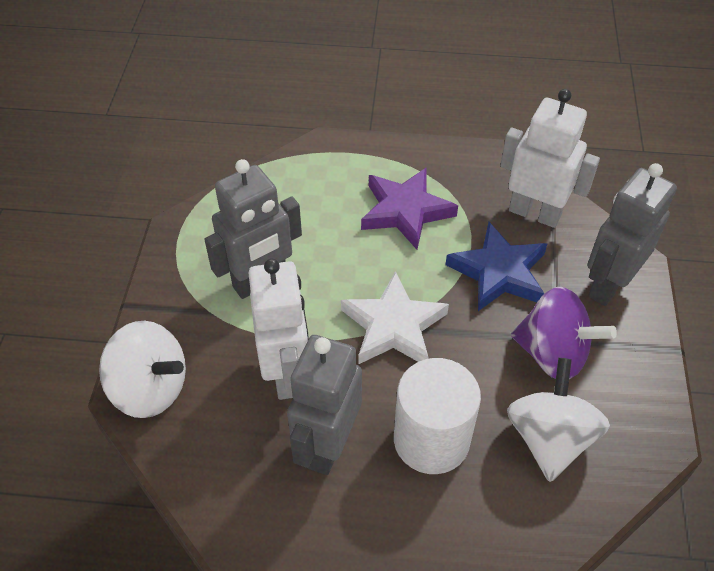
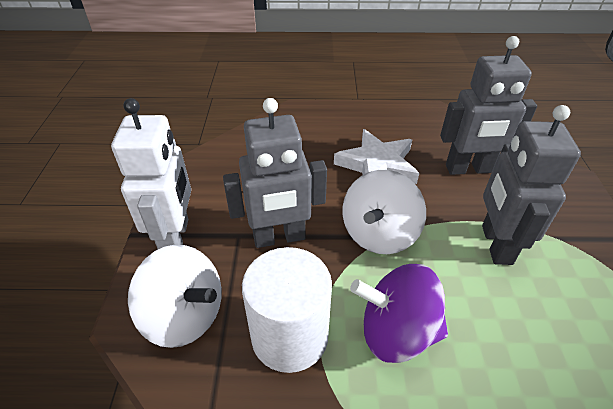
blue star: [446,222,547,311] = 1 -> none = 0
purple star: [361,167,458,249] = 1 -> none = 0
white robot: [248,258,309,400] [500,89,600,228] = 2 -> [111,98,191,249] = 1

